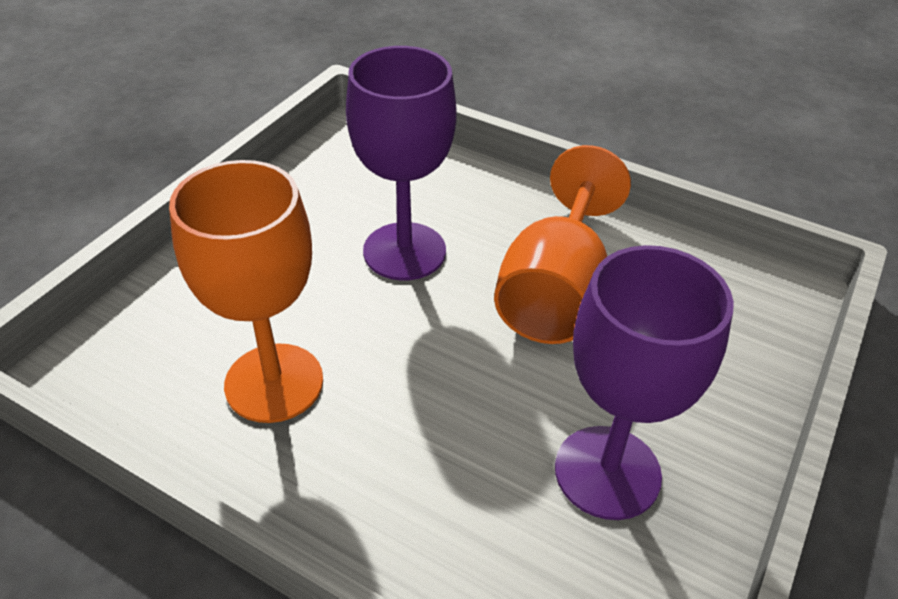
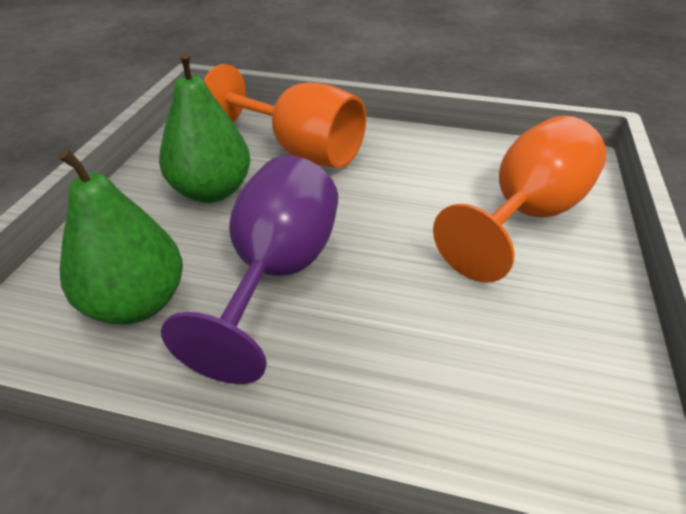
green pear: none = 0 -> [58,148,183,325] [159,52,251,203] = 2
purple goblet: [346,46,457,280] [555,245,734,520] = 2 -> [161,156,338,384] = 1

